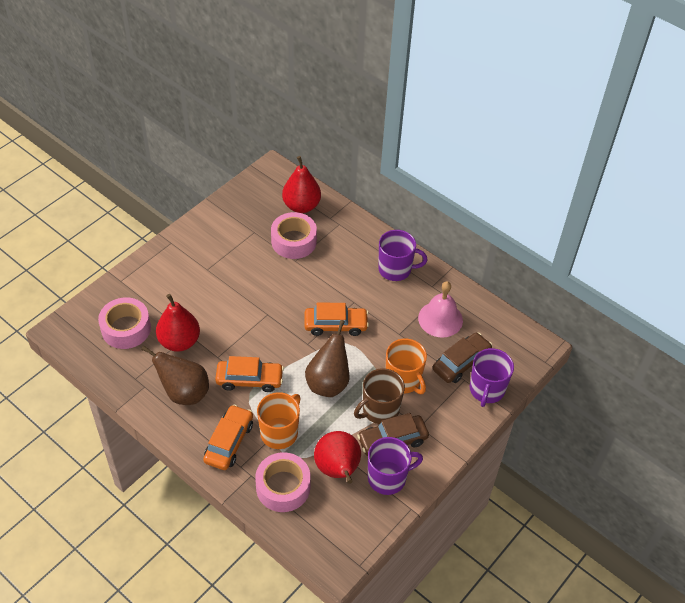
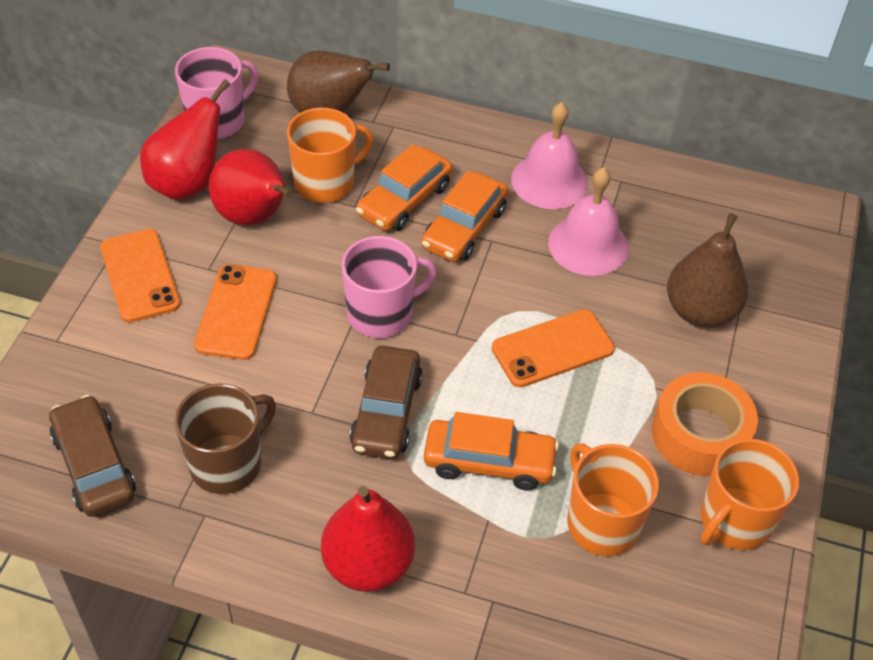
orange mug: [257,392,301,449] [386,339,427,394] = 2 -> [287,108,373,203] [568,443,659,556] [701,439,799,550] = 3
orange phone: none = 0 -> [100,229,180,323] [194,264,277,360] [492,309,615,388] = 3
orange tape: none = 0 -> [652,372,758,476] = 1
pink bell: [418,281,463,338] = 1 -> [511,102,588,209] [548,167,629,276] = 2
pink mug: none = 0 -> [175,47,258,139] [342,236,437,338] = 2
pink tape: [98,297,151,349] [255,452,311,512] [271,212,317,259] = 3 -> none = 0
purple mug: [368,437,423,495] [378,230,427,281] [469,348,514,407] = 3 -> none = 0

